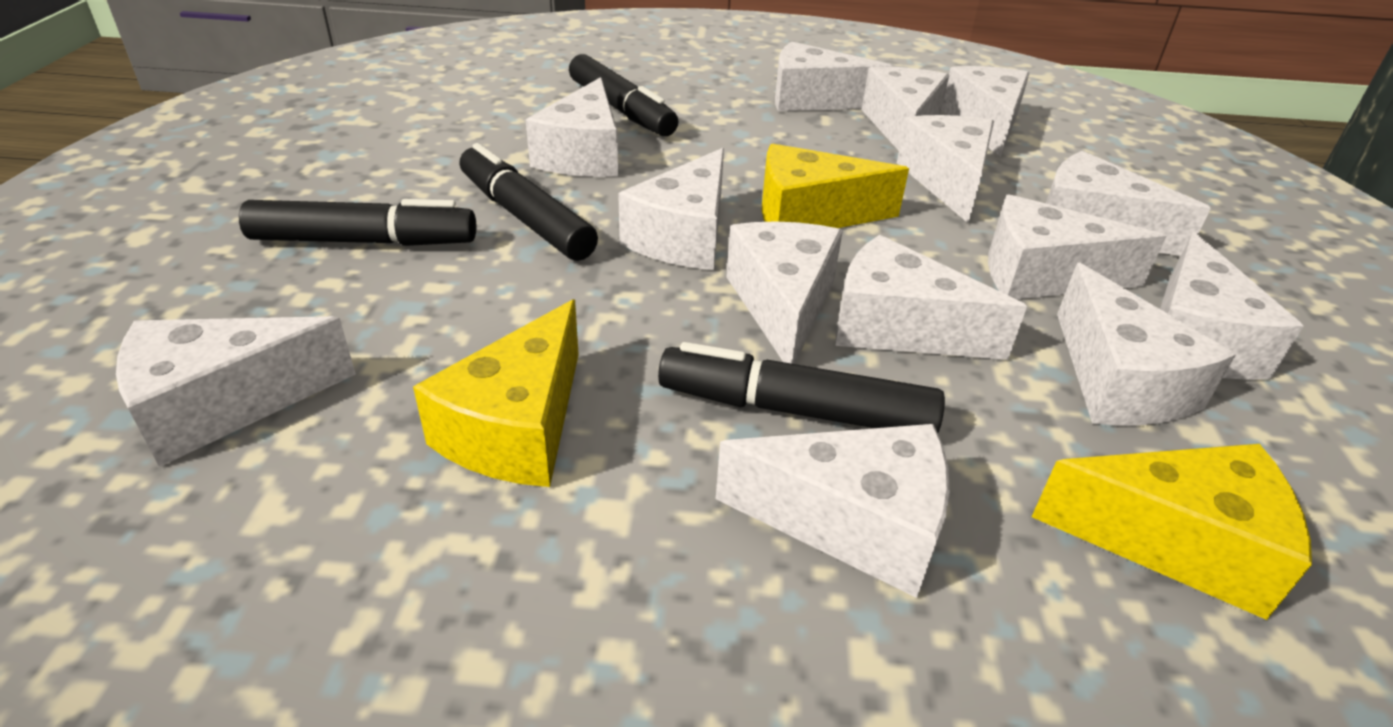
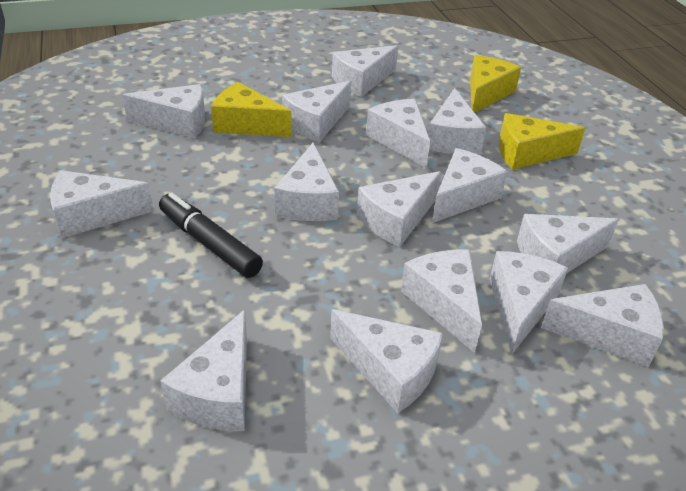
black marker: [239,199,476,246] [460,143,598,261] [569,54,679,136] [658,342,945,433] = 4 -> [159,193,263,278] = 1
white cheese: [116,316,356,467] [526,77,618,177] [618,148,724,270] [716,424,950,598] [726,221,843,364] [775,41,892,111] [835,235,1027,360] [862,67,949,151] [897,115,994,224] [941,66,1030,157] [988,194,1166,299] [1046,151,1211,256] [1057,263,1236,426] [1160,231,1304,380] = 14 -> [50,170,154,239] [122,84,205,138] [160,309,247,431] [274,143,339,221] [282,81,351,142] [330,309,443,413] [332,45,398,97] [357,171,441,247] [366,99,430,168] [401,250,482,353] [428,88,486,154] [432,148,508,223] [490,251,568,355] [517,214,619,274] [541,284,664,367] = 15

